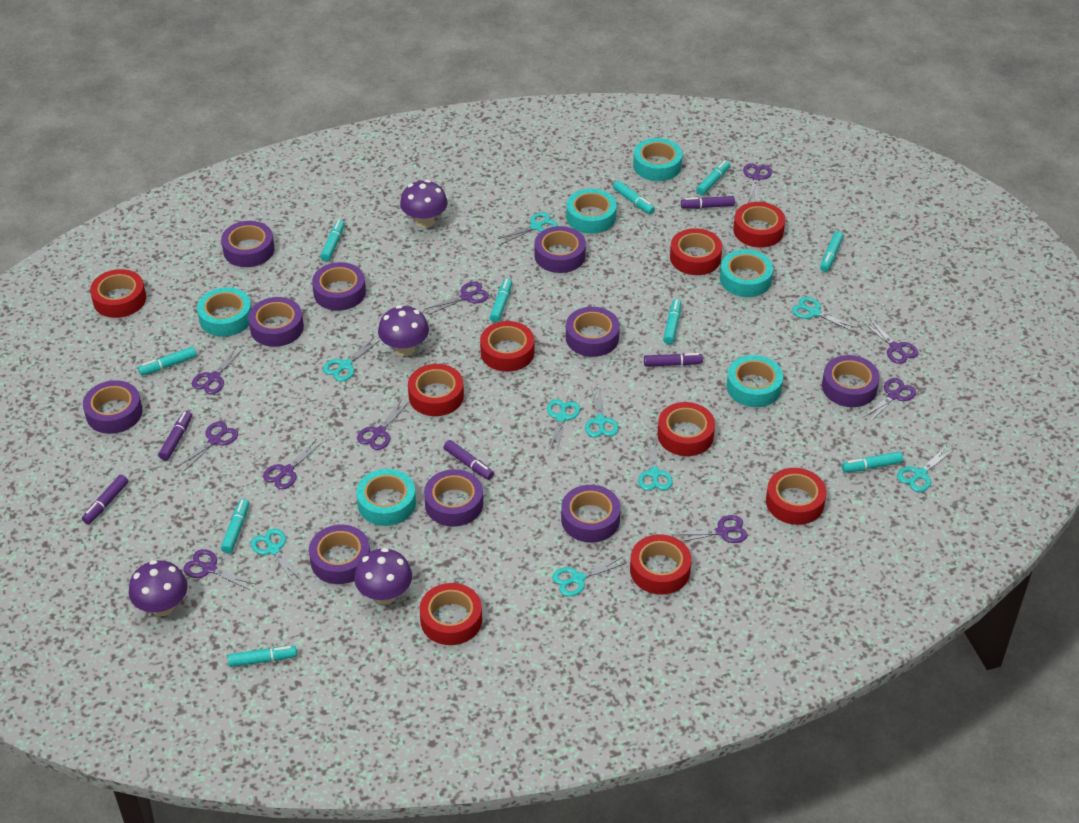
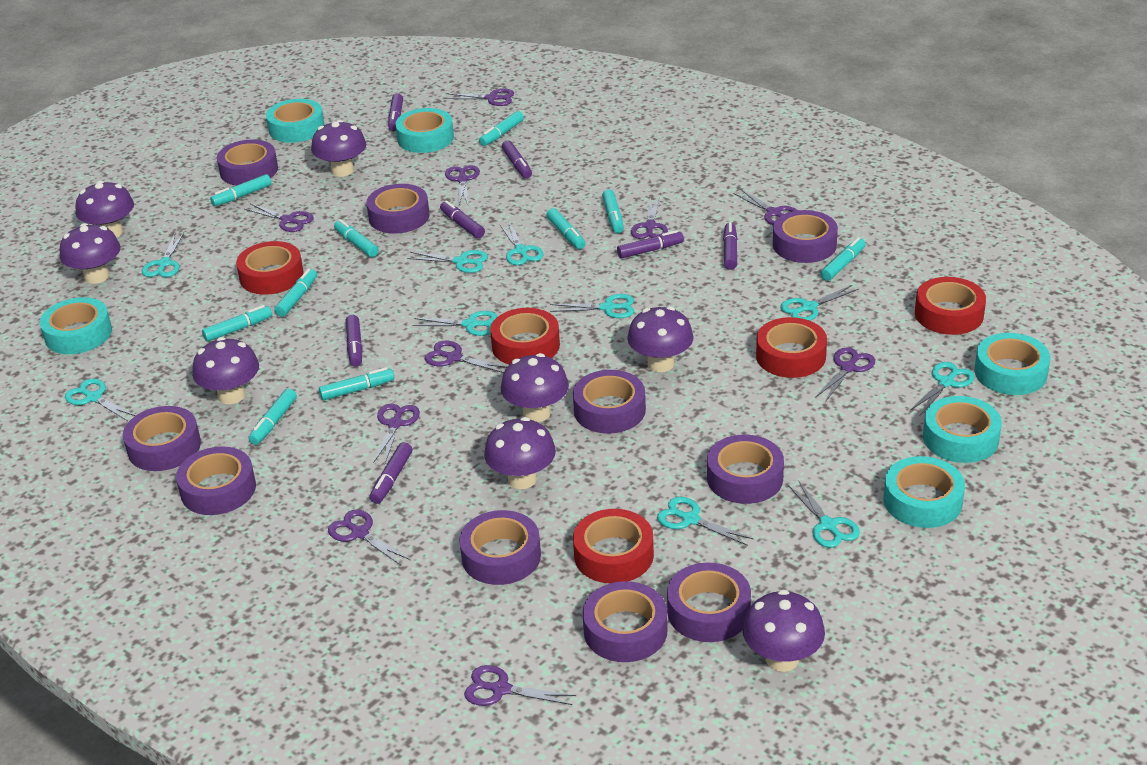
purple marker: [82,475,128,524] [158,411,192,460] [443,440,494,480] [644,353,703,367] [681,196,735,209] = 5 -> [345,315,363,367] [370,442,412,504] [388,93,403,131] [440,201,485,239] [502,140,532,178] [617,230,684,259] [723,222,738,270] = 7
purple mushroom: [129,560,188,616] [354,548,412,604] [378,305,429,356] [400,180,448,228] = 4 -> [60,223,120,284] [75,181,134,238] [192,337,259,404] [311,120,366,177] [484,417,556,489] [501,353,569,422] [627,306,694,372] [743,590,825,672] = 8
red tape: [90,269,146,318] [408,364,464,416] [419,583,482,645] [480,321,534,372] [630,534,691,595] [657,402,715,456] [670,228,722,275] [733,202,785,248] [766,468,827,525] = 9 -> [236,241,303,295] [490,308,560,365] [573,509,654,583] [756,317,827,378] [915,277,986,335] = 5
turquoise scissors: [251,528,303,584] [323,337,380,382] [498,212,558,244] [547,399,580,452] [552,557,626,597] [585,386,618,437] [638,436,673,491] [792,297,858,332] [897,445,953,492] = 9 -> [65,378,136,421] [142,233,184,277] [407,250,488,273] [412,311,498,336] [500,221,544,265] [550,294,634,318] [657,497,753,546] [780,285,859,321] [788,481,860,548] [910,362,975,415] = 10

